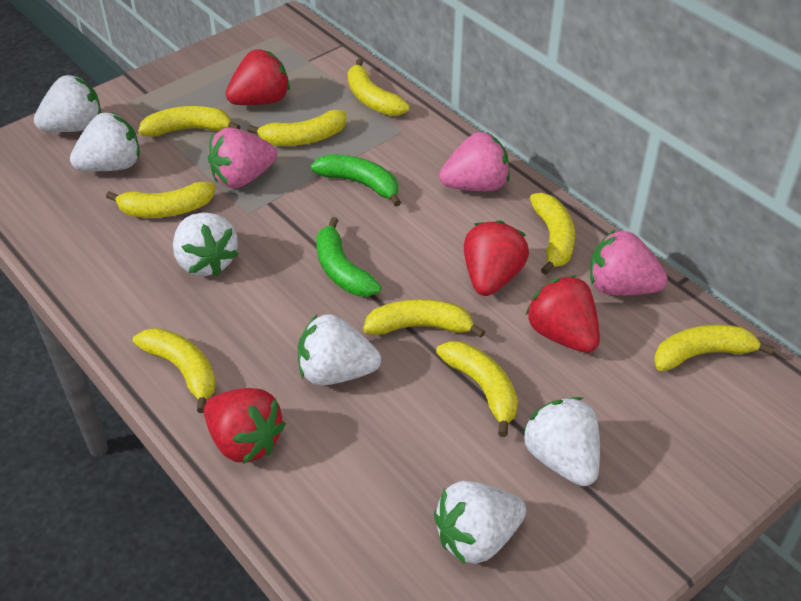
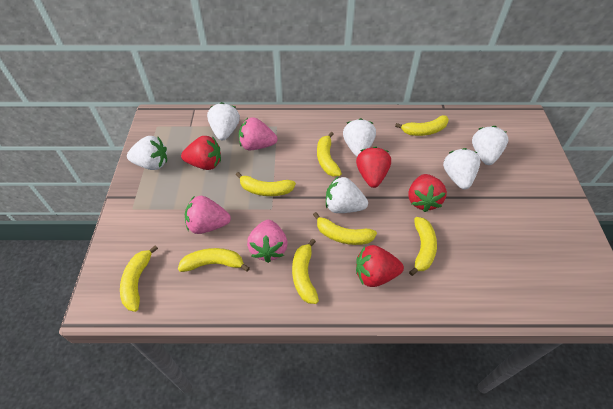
green banana: [311,155,401,207] [316,217,381,297] = 2 -> none = 0
yellow banana: [106,182,215,218] [133,328,216,413] [138,106,241,137] [247,110,346,146] [348,59,410,116] [363,299,485,338] [436,341,518,437] [530,193,575,275] [654,325,774,371] = 9 -> [120,245,158,312] [178,248,250,272] [236,172,296,196] [292,239,319,304] [313,212,377,245] [317,132,342,177] [395,115,449,136] [409,217,437,276] = 8

